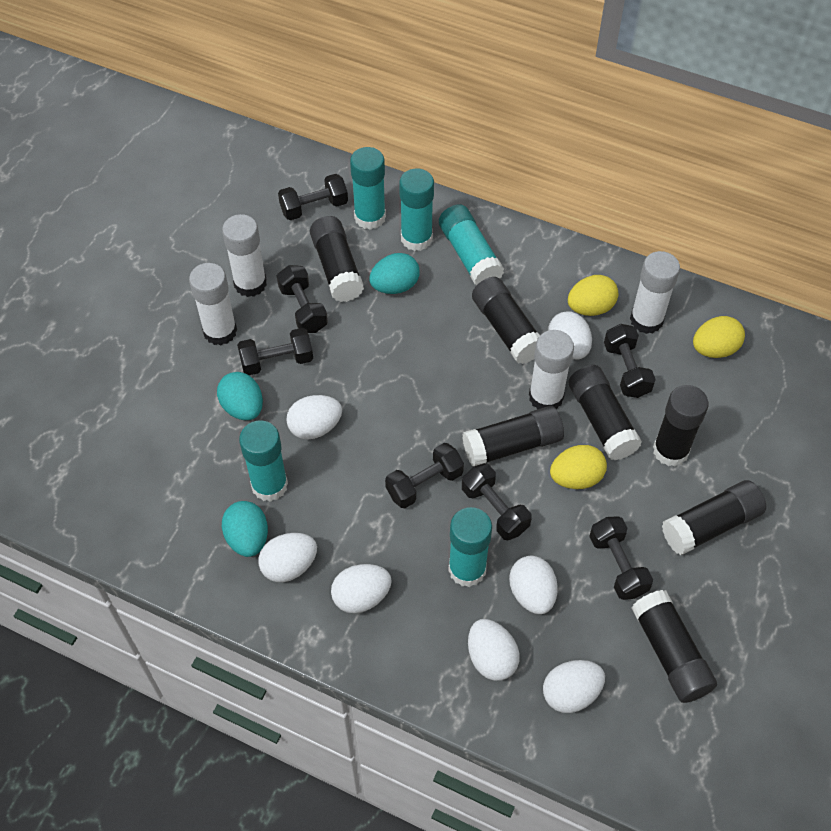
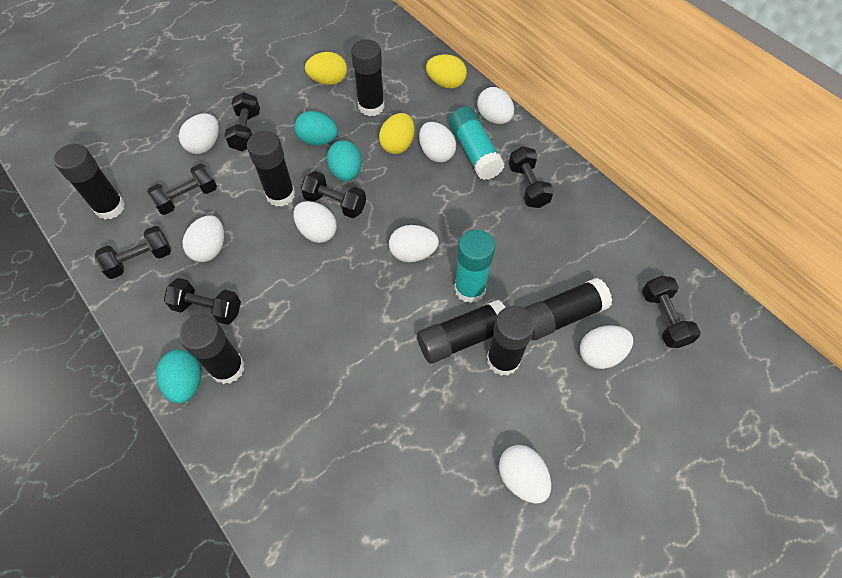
turquoise glue stick: [239,420,288,502] [350,147,386,230] [399,168,434,251] [439,204,504,286] [448,507,492,587] = 5 -> [449,107,505,180] [454,230,495,303] = 2
white egg: [258,533,317,582] [286,395,342,439] [331,564,392,613] [468,619,520,681] [509,556,558,614] [543,660,605,713] [548,312,592,359] = 7 -> [179,114,219,154] [182,215,224,262] [293,201,337,243] [389,225,439,262] [419,122,456,162] [477,87,514,124] [499,445,551,503] [580,325,633,369] = 8
white glue stick: [189,263,237,345] [222,214,267,297] [529,330,574,409] [630,251,680,334] = 4 -> none = 0

